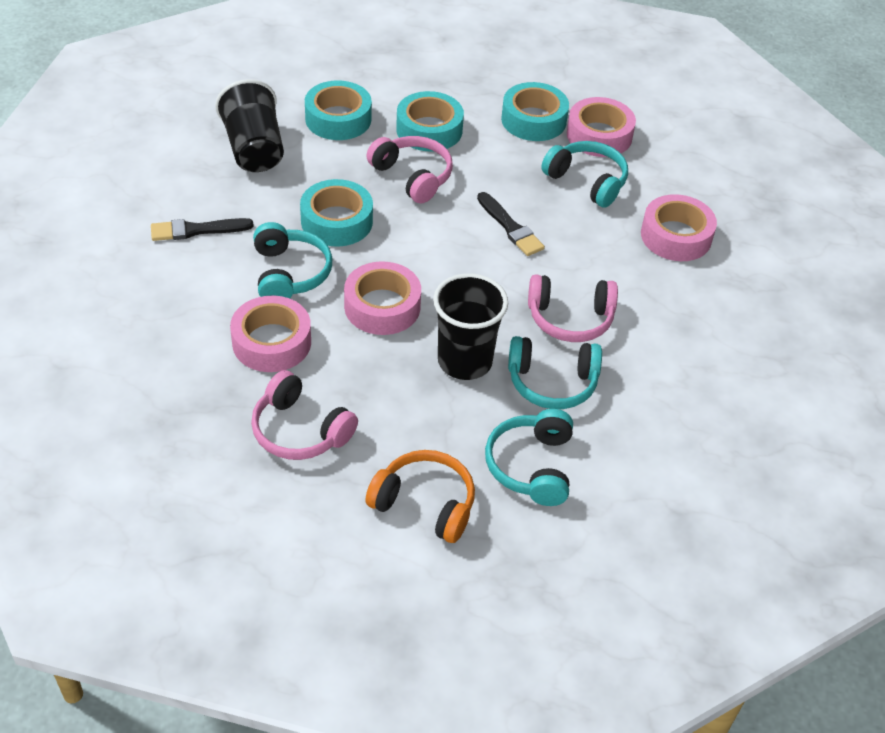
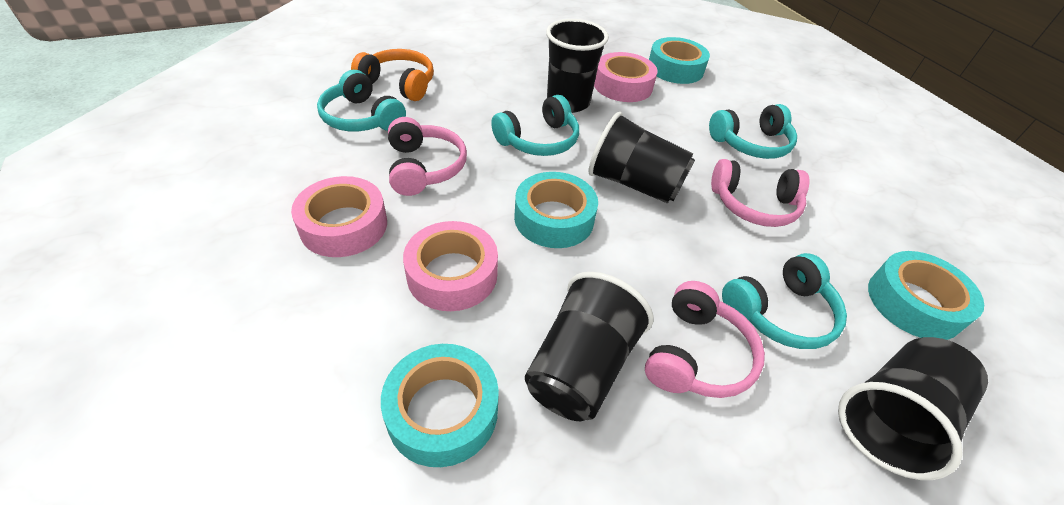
black brush: [151,218,254,241] [477,192,545,256] = 2 -> none = 0
black cup: [215,79,284,172] [433,273,508,380] = 2 -> [525,272,653,421] [546,19,609,113] [588,112,695,204] [838,337,988,480] = 4
pink tape: [230,296,311,372] [344,261,421,335] [567,97,636,157] [641,194,717,261] = 4 -> [291,176,387,257] [403,221,498,311] [594,52,658,102] = 3

